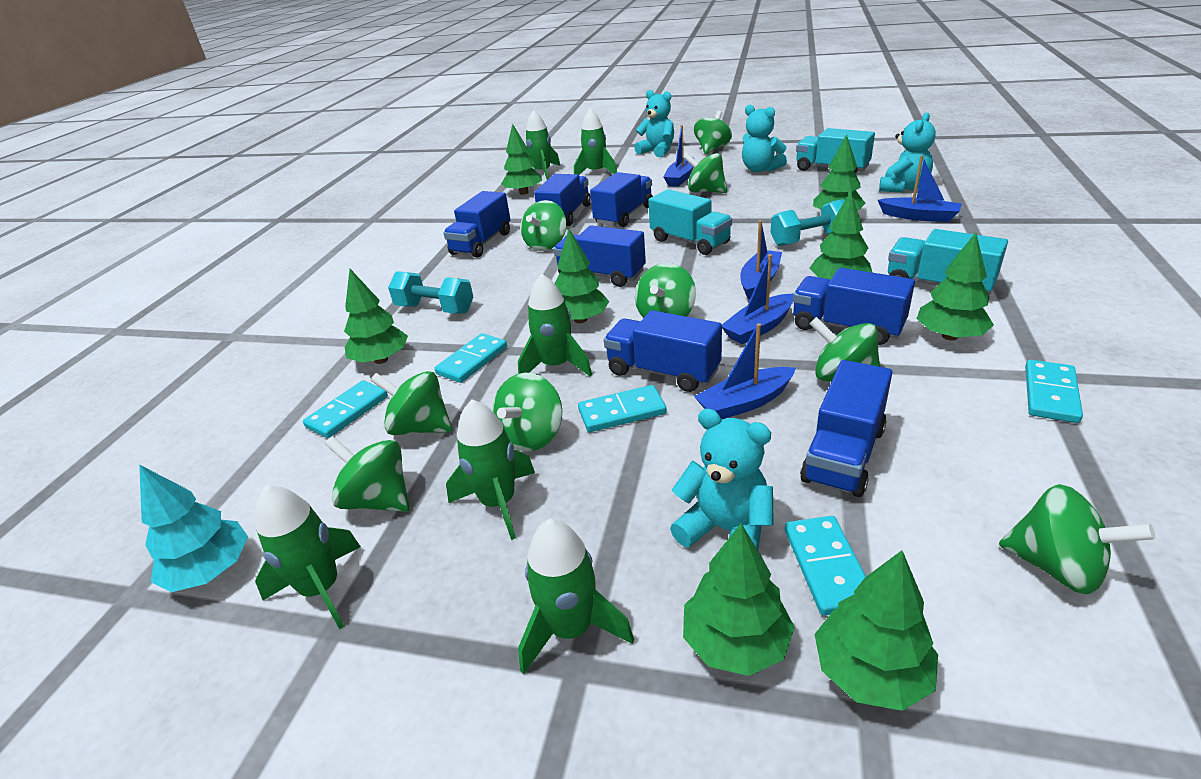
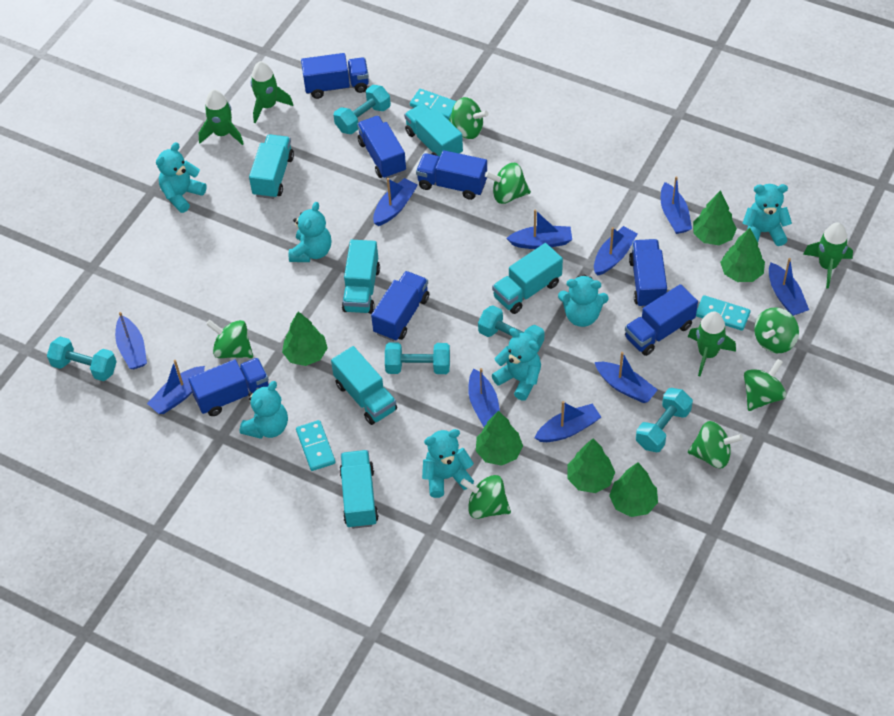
blue boat: [663,125,693,187] [694,323,796,420] [722,254,794,344] [740,220,782,300] [878,155,962,222] = 5 -> [115,312,147,369] [147,360,205,414] [373,178,418,226] [468,368,500,427] [506,210,572,249] [535,401,601,442] [594,226,638,275] [595,352,658,403] [661,176,692,234] [769,258,809,316] = 10
green rocket: [255,485,361,629] [446,399,535,540] [518,274,592,377] [518,519,634,674] [526,110,561,180] [574,109,617,175] = 6 -> [199,89,244,145] [251,61,293,123] [688,311,736,376] [803,223,853,289] = 4
green spinning top: [325,436,409,512] [370,371,452,435] [492,373,562,451] [521,200,567,251] [635,263,696,318] [683,152,727,193] [694,111,732,154] [809,317,880,382] [999,484,1155,594] = 9 -> [206,320,253,358] [449,97,488,139] [460,475,511,519] [485,163,531,204] [688,421,743,468] [744,359,786,411] [754,308,799,353] = 7
green tree: [344,269,408,364] [501,124,542,195] [554,229,609,323] [683,523,795,676] [810,191,873,280] [813,134,866,210] [814,550,938,711] [917,232,994,340] = 8 -> [282,311,328,366] [476,411,523,466] [568,438,615,493] [609,462,658,517] [693,190,737,245] [720,228,765,282] = 6
turquoise domino: [303,380,388,438] [434,333,507,383] [578,385,667,432] [785,516,866,616] [1025,360,1083,423] = 5 -> [296,420,336,471] [410,89,456,120] [696,295,750,331] = 3
turquoise dumbbell: [388,271,474,314] [770,199,845,246] = 2 -> [47,336,117,381] [334,85,391,134] [385,342,450,374] [478,305,544,352] [636,388,693,452] = 5
turquoise teddy bear: [634,90,674,157] [670,409,774,550] [742,105,787,172] [879,113,936,192] = 4 -> [156,142,206,213] [240,381,288,439] [289,202,331,262] [422,429,474,498] [492,328,541,401] [558,275,609,327] [742,184,792,246] = 7
turquoise tree: [139,464,248,592] = 1 -> none = 0
turquoise truck: [648,189,732,255] [796,128,875,174] [888,229,1008,295] = 3 -> [249,134,294,199] [331,346,397,425] [339,450,379,529] [342,240,380,314] [404,103,463,157] [492,243,563,314] = 6

